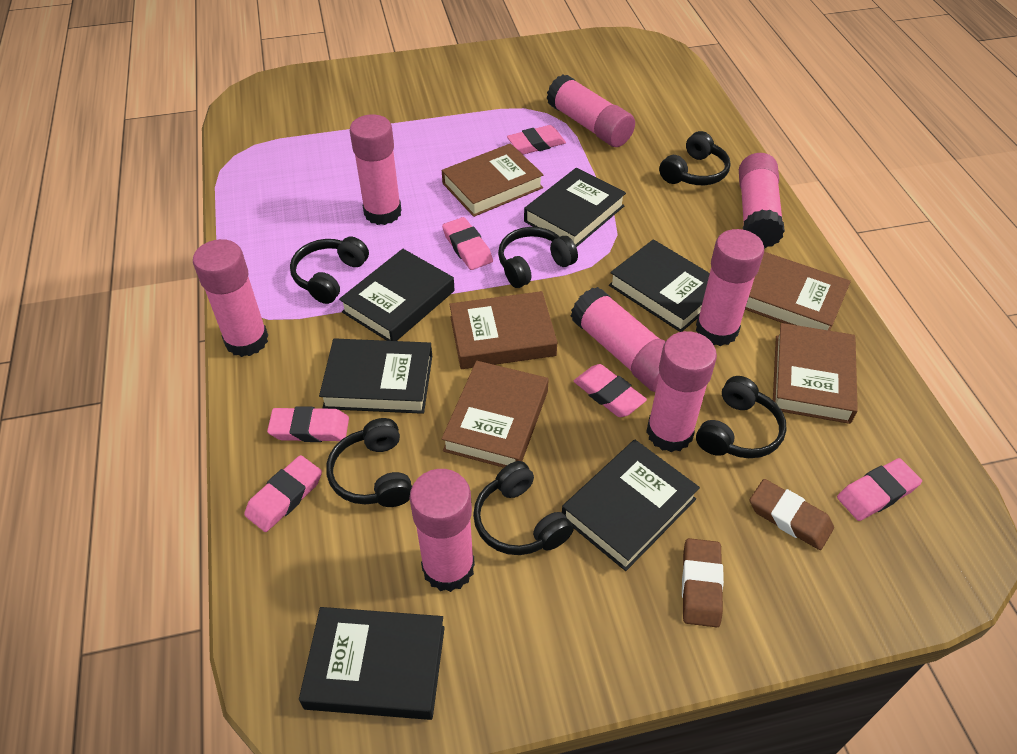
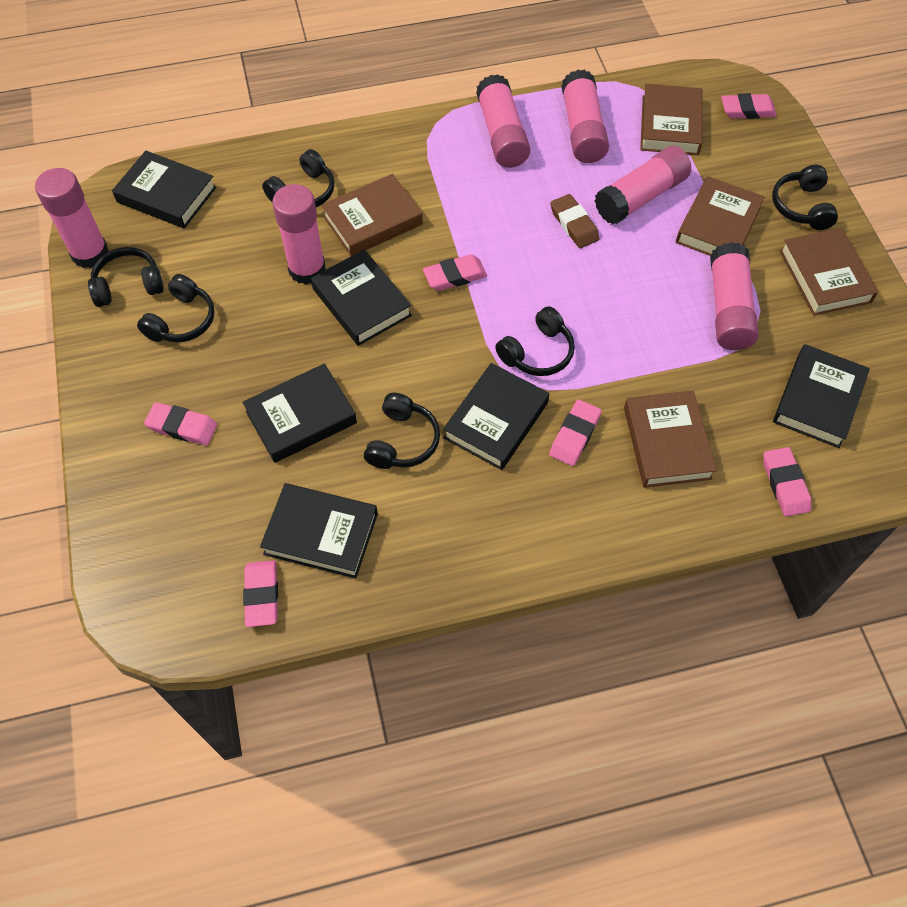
brown eraser: [682,538,724,627] [750,479,834,550] = 2 -> [550,194,600,248] = 1
pink glue stick: [193,239,268,357] [350,114,402,225] [410,469,475,592] [547,75,635,147] [571,287,666,392] [646,331,717,452] [696,229,764,346] [739,153,785,248] = 8 -> [35,168,109,268] [272,184,326,285] [476,74,530,168] [561,70,609,163] [595,146,691,225] [710,242,759,350] = 6

